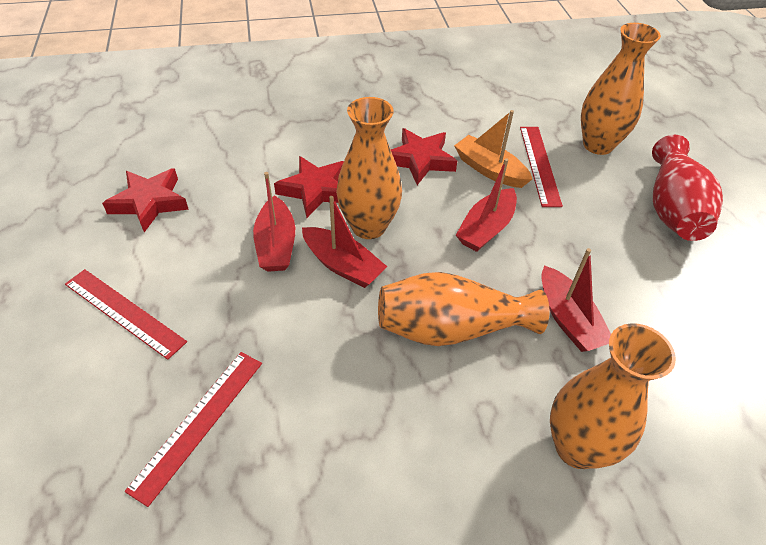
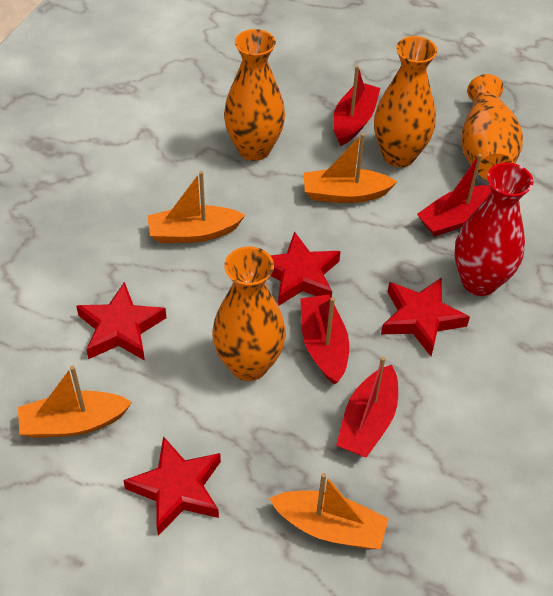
orange boat: [454,110,532,188] = 1 -> [18,366,132,438] [147,171,245,243] [269,473,389,549] [304,133,397,203] = 4
red ruler: [65,269,187,360] [125,352,262,507] [520,127,563,207] = 3 -> none = 0
red star: [102,168,189,232] [274,156,344,218] [391,128,457,185] = 3 -> [76,282,167,360] [123,436,221,535] [270,231,340,306] [381,278,470,356] = 4

